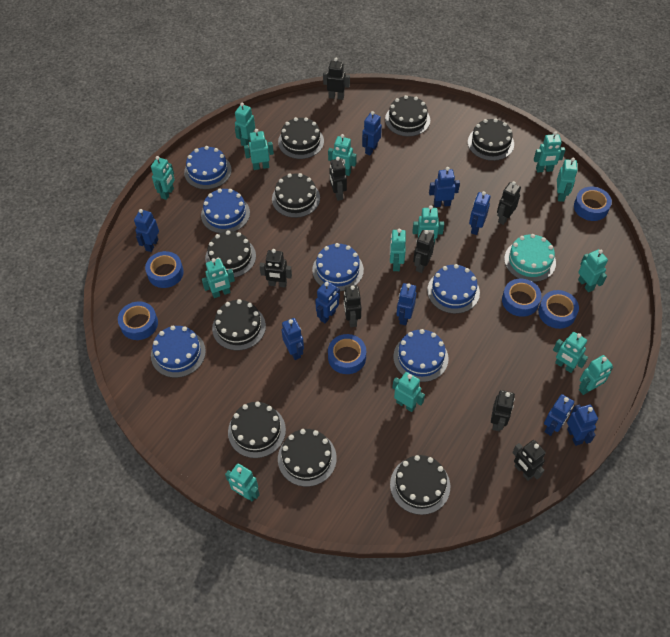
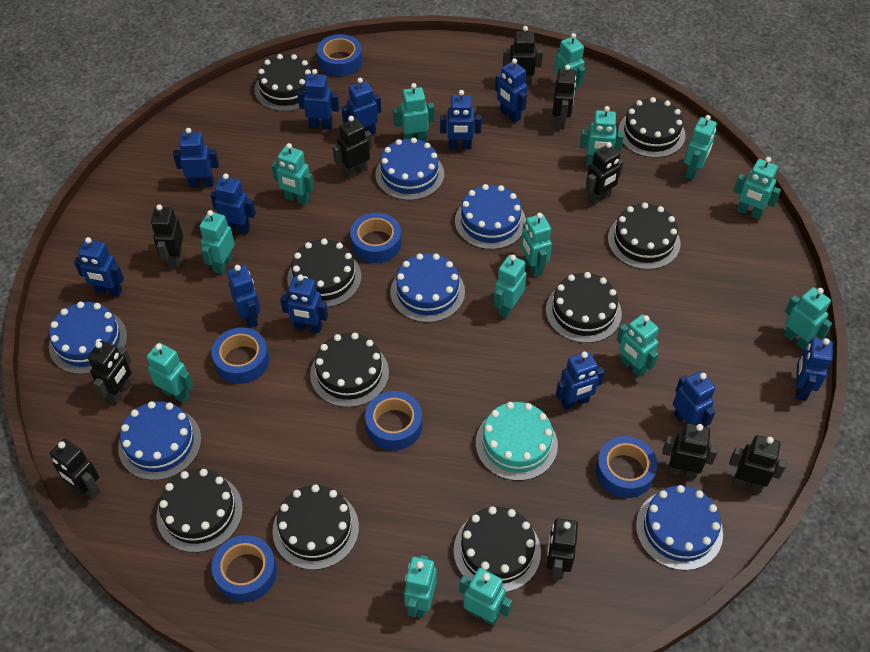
black robot: [259,249,292,288] [323,58,350,100] [329,157,347,201] [344,286,361,327] [413,230,434,273] [491,390,515,431] [497,181,521,225] [512,440,546,481] = 8 -> [50,439,100,499] [88,341,131,404] [151,204,183,268] [333,116,372,179] [503,26,543,86] [546,517,578,579] [552,65,576,130] [586,142,624,205] [662,423,718,479] [729,435,787,492] = 10
blue robot: [134,209,159,252] [281,318,304,360] [315,281,340,323] [362,111,382,155] [396,283,416,325] [429,167,460,207] [469,191,491,235] [544,394,574,436] [567,404,598,446] = 9 -> [74,237,124,297] [173,128,219,187] [210,173,256,234] [227,265,261,328] [280,275,328,333] [297,69,339,130] [341,78,381,135] [440,90,481,149] [495,58,528,123] [556,351,605,410] [673,371,715,427] [796,338,833,401] = 12

